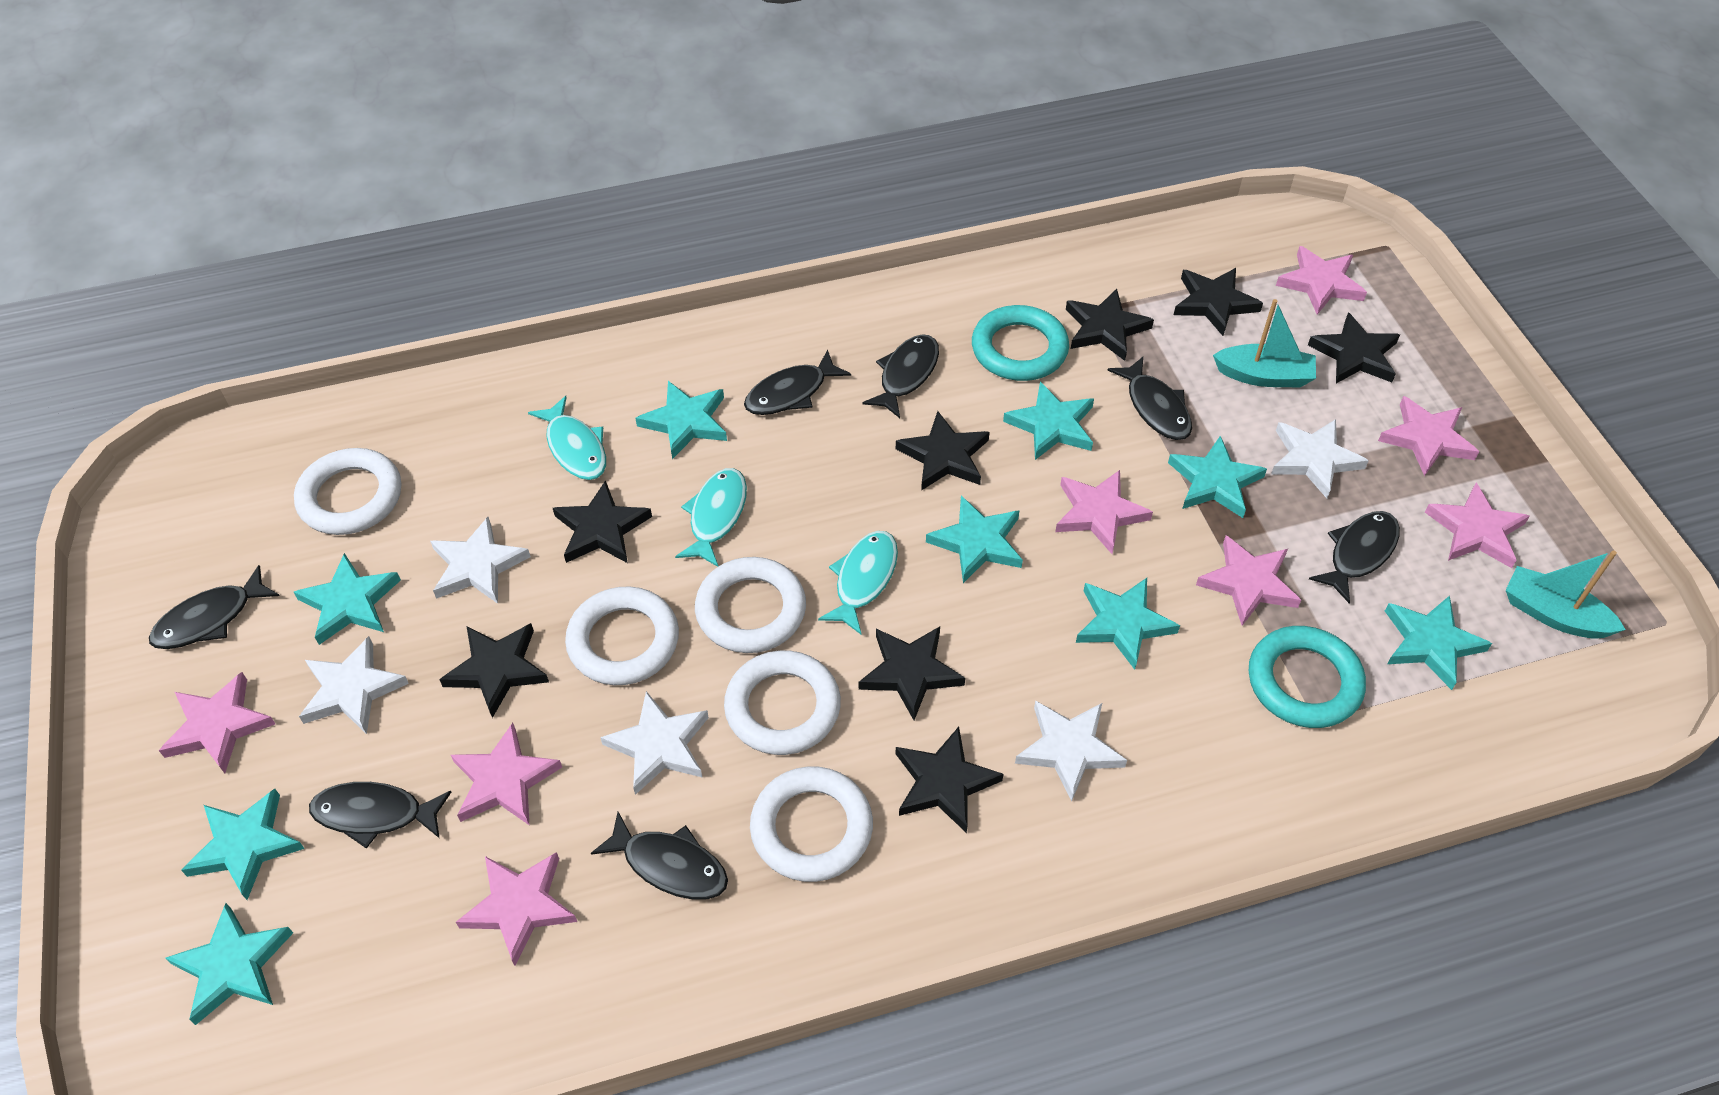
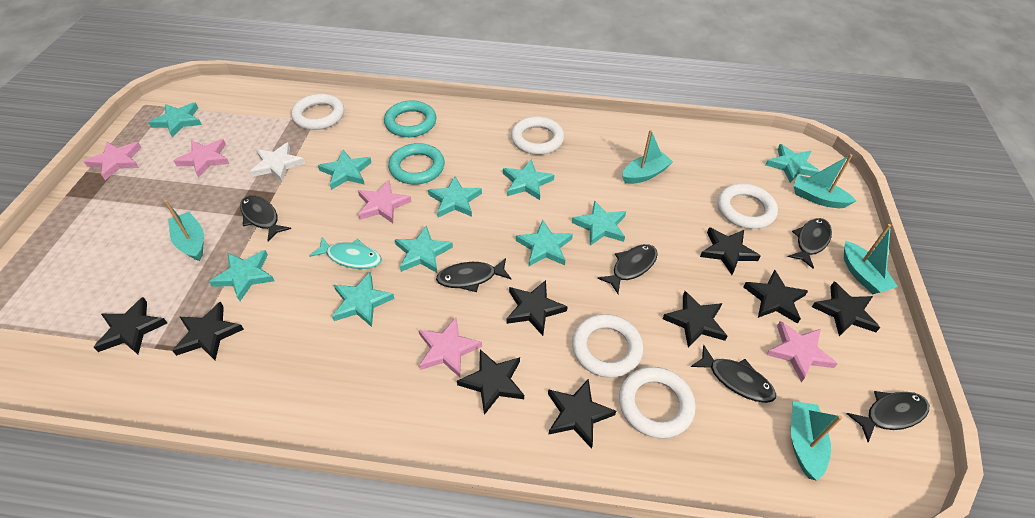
black fish: [149,565,280,649] [309,782,451,849] [591,812,728,900] [744,350,851,415] [862,334,939,418] [1107,357,1192,440] [1309,511,1400,603] = 7 -> [240,195,291,241] [436,258,512,292] [597,244,658,294] [691,345,776,403] [788,218,832,269] [846,391,929,442] = 6
black star: [439,623,549,718] [553,480,652,563] [859,626,965,720] [896,411,990,491] [896,727,1003,833] [1066,289,1154,361] [1174,268,1263,336] [1308,312,1400,383] = 8 -> [93,297,167,354] [172,302,244,360] [457,349,524,415] [506,280,568,336] [548,378,616,449] [663,291,727,348] [700,227,761,275] [743,270,808,324] [812,282,880,336] = 9
pink star: [159,672,275,773] [451,723,562,826] [456,852,577,966] [1055,470,1153,554] [1196,535,1301,626] [1276,246,1367,315] [1378,396,1479,476] [1425,483,1530,568] = 8 -> [83,142,142,180] [174,139,229,178] [358,180,412,223] [419,317,482,377] [766,321,838,382] = 5
turquoise boat: [1213,299,1316,387] [1506,550,1626,639] = 2 -> [164,200,204,261] [622,130,673,184] [791,401,842,481] [794,154,856,208] [844,224,898,294] = 5
turquoise fish: [528,396,606,480] [675,468,747,567] [818,531,898,634] = 3 -> [309,237,382,269] = 1
turquoise star: [165,903,293,1025] [181,789,305,900] [294,553,401,645] [635,381,727,459] [926,496,1023,583] [1003,382,1094,460] [1076,578,1180,670] [1168,436,1267,518] [1385,595,1492,690] = 9 -> [148,103,202,138] [209,250,274,301] [318,150,372,190] [332,272,395,327] [395,225,453,273] [428,176,482,217] [503,159,554,200] [516,220,573,266] [572,200,626,246] [766,144,820,183] = 10
white star: [299,636,409,734] [430,517,531,604] [600,691,709,795] [1015,700,1127,801] [1271,419,1369,498] = 5 -> [250,142,305,182] = 1

